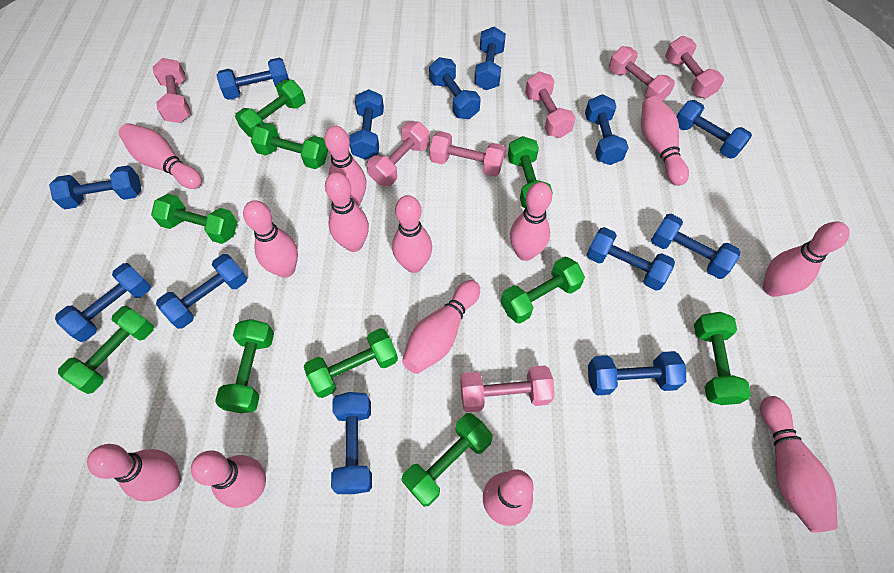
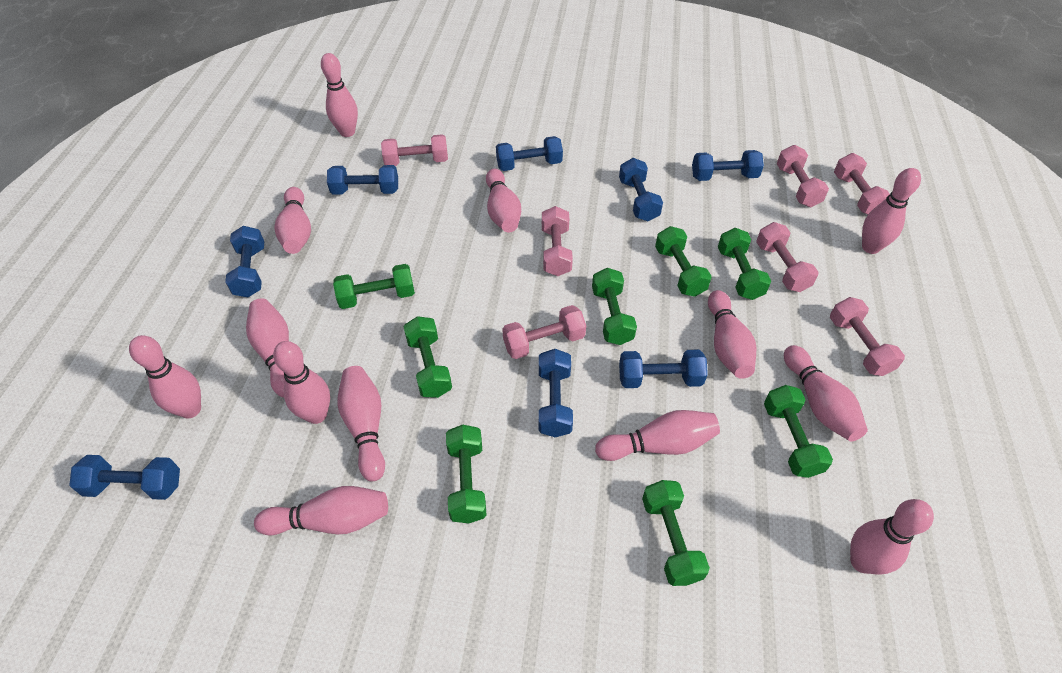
blue dumbbell: [49,165,142,209] [55,263,151,342] [156,254,247,329] [216,58,289,100] [331,392,372,494] [349,89,384,160] [429,57,481,119] [474,27,506,90] [585,94,629,165] [587,227,675,290] [588,351,686,395] [651,214,741,279] [676,100,752,159] = 13 -> [69,455,180,500] [225,226,264,297] [327,165,398,195] [496,136,563,171] [539,349,573,437] [619,158,663,221] [619,350,708,388] [692,150,764,181] = 8
green dumbbell: [58,306,154,394] [151,194,237,244] [215,319,274,413] [235,79,305,137] [251,123,328,169] [304,328,398,398] [401,413,493,507] [501,256,585,324] [508,136,553,208] [694,312,751,405] = 10 -> [333,264,415,309] [403,316,452,398] [446,425,486,523] [592,268,637,345] [642,480,710,586] [655,226,712,297] [718,228,771,300] [764,385,833,478] = 8

